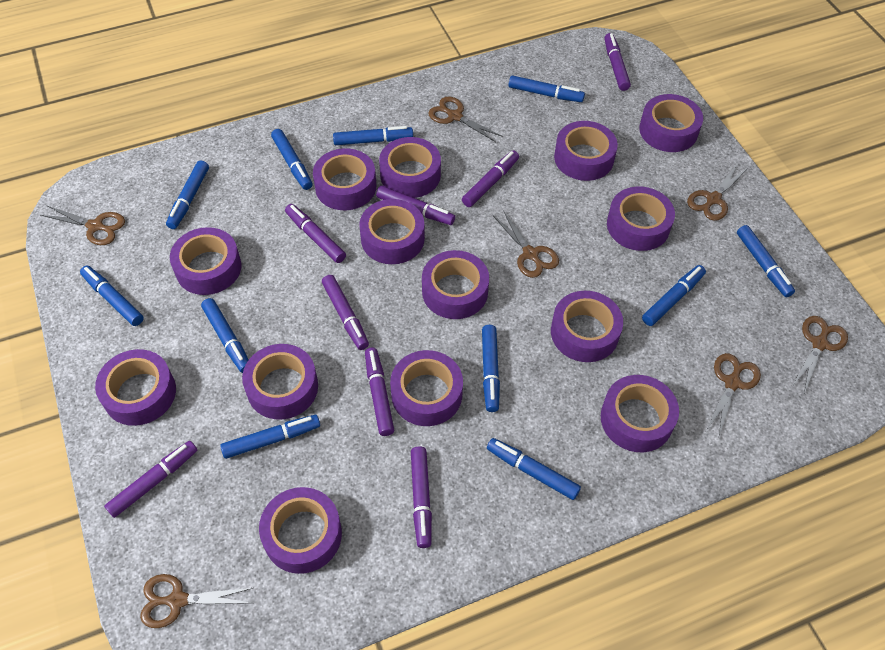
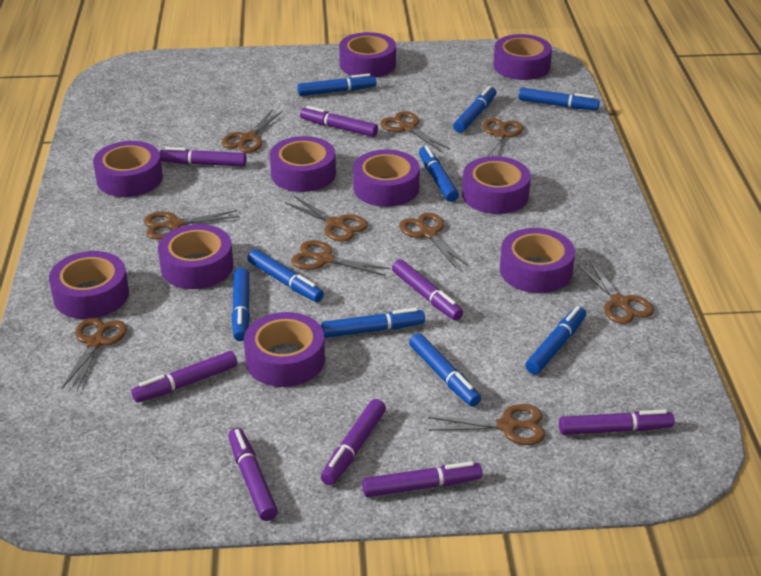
blue marker: [80,266,144,326] [166,161,209,229] [201,298,248,373] [220,415,320,459] [271,129,312,190] [333,126,413,145] [482,325,500,412] [487,438,581,500] [509,75,585,102] [642,265,706,326] [737,225,795,297] = 11 -> [232,267,250,341] [247,249,324,302] [297,74,376,96] [321,308,425,338] [409,333,481,407] [419,146,459,202] [453,86,496,133] [518,88,600,110] [525,306,586,375] = 9
brown scissors: [41,205,125,245] [140,574,253,628] [428,96,503,142] [493,210,559,278] [687,163,748,221] [706,353,761,436] [792,316,848,394] = 7 -> [61,318,127,391] [144,210,239,240] [222,109,283,153] [285,196,368,242] [291,240,390,276] [380,111,450,152] [399,213,468,268] [428,404,545,445] [483,118,523,157] [577,260,654,324] = 10
purple tape: [95,349,176,426] [170,227,241,295] [242,344,318,419] [259,487,342,574] [313,148,376,210] [359,199,425,264] [379,137,441,198] [390,350,463,426] [422,250,489,319] [551,291,623,362] [554,121,618,181] [601,375,679,452] [607,187,675,251] [639,94,703,152] = 14 -> [49,251,129,319] [93,141,163,197] [158,224,233,289] [244,312,325,387] [270,136,336,192] [339,32,396,77] [353,150,420,207] [462,156,531,214] [493,34,552,80] [500,228,575,293] = 10

